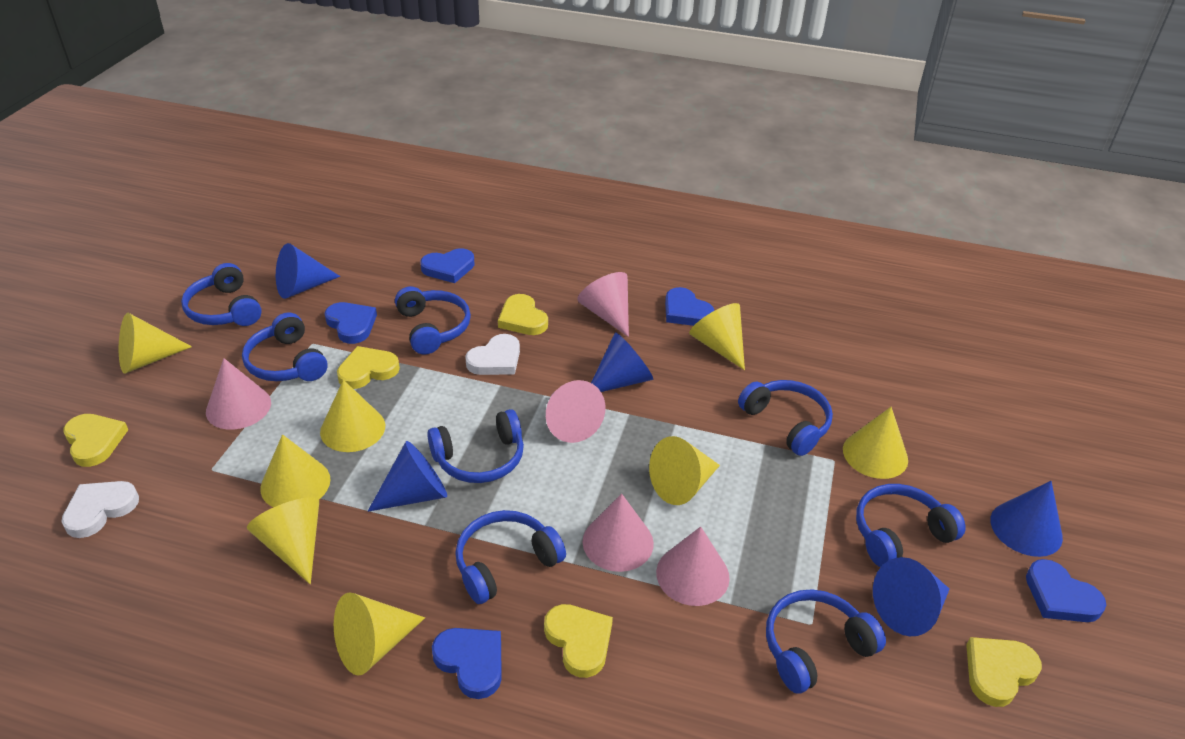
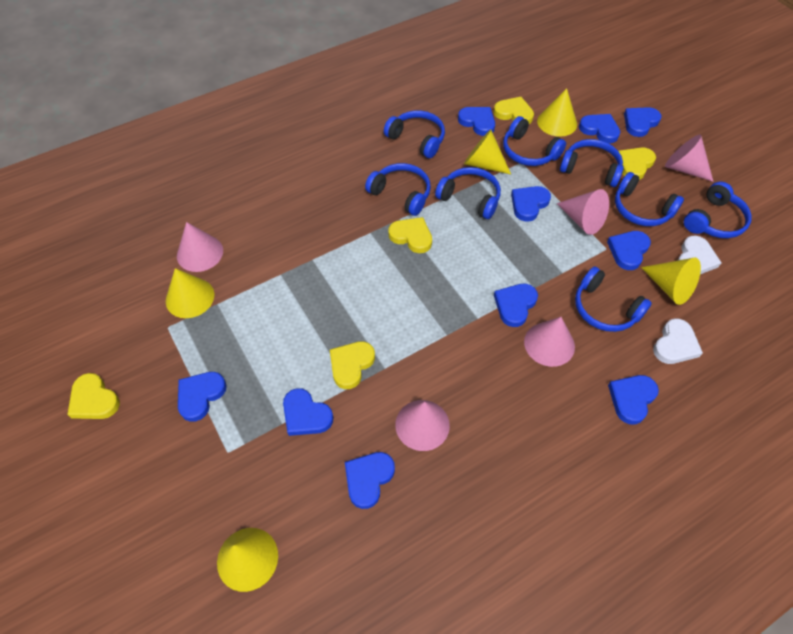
blue cone: [276,243,340,299] [368,441,447,512] [591,332,653,392] [873,557,950,636] [990,481,1063,557] = 5 -> none = 0
blue heart: [325,302,377,344] [420,248,475,283] [432,628,502,699] [665,287,714,326] [1026,559,1106,622] = 5 -> [178,372,227,422] [283,388,334,436] [345,452,395,509] [458,107,495,136] [494,284,538,327] [511,186,551,222] [579,114,620,143] [607,231,651,270] [608,375,659,425] [624,107,662,137] = 10
yellow cone: [119,313,192,374] [247,497,319,584] [260,434,330,507] [320,380,385,452] [334,592,425,676] [649,436,720,505] [689,303,745,370] [843,407,908,479] = 8 -> [166,268,214,318] [217,528,278,592] [464,129,511,174] [537,88,577,137] [641,258,701,305] = 5

